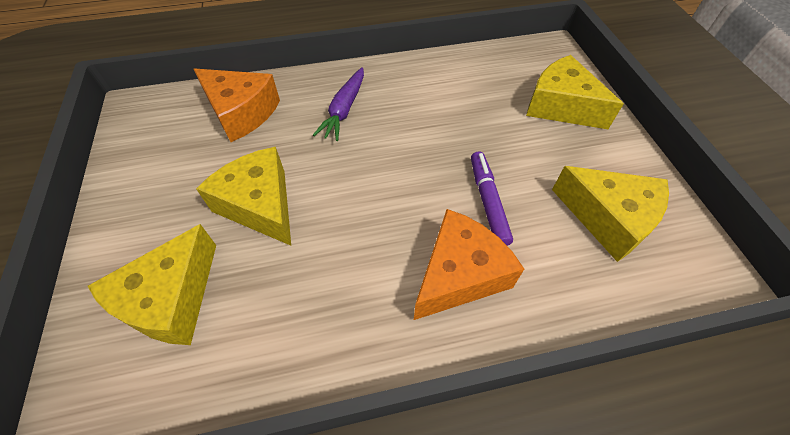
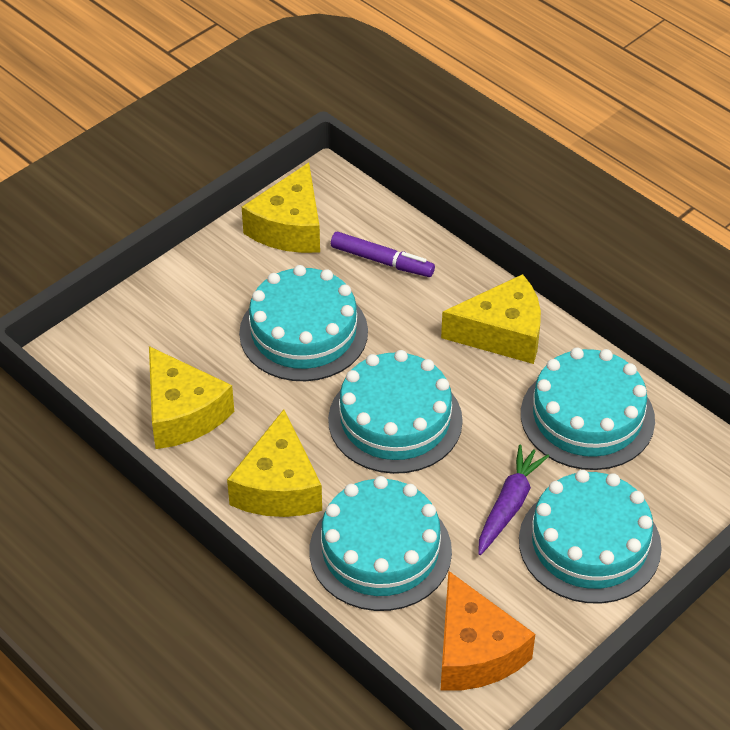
orange cheese: [194,68,280,142] [414,209,524,320] = 2 -> [440,571,535,691] = 1
turquoise cake: none = 0 -> [239,265,368,381] [310,476,452,611] [328,350,463,474] [519,470,662,603] [521,347,655,470] = 5

